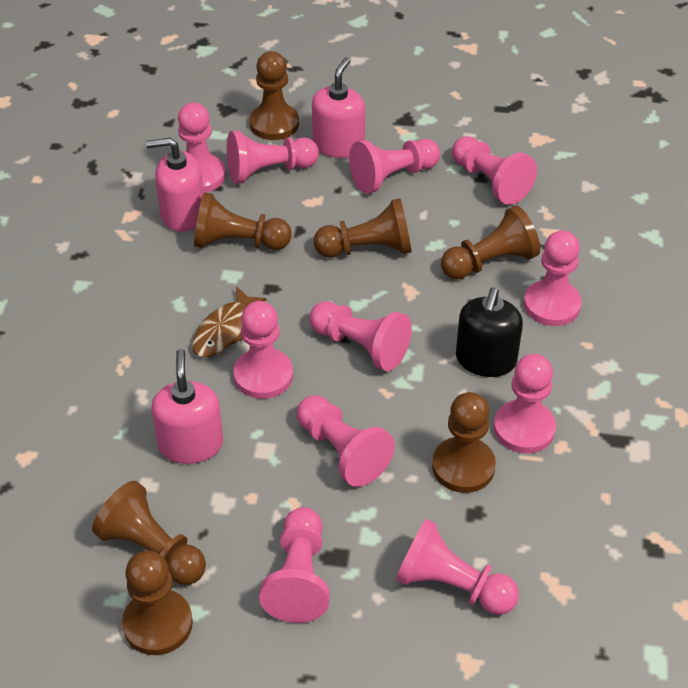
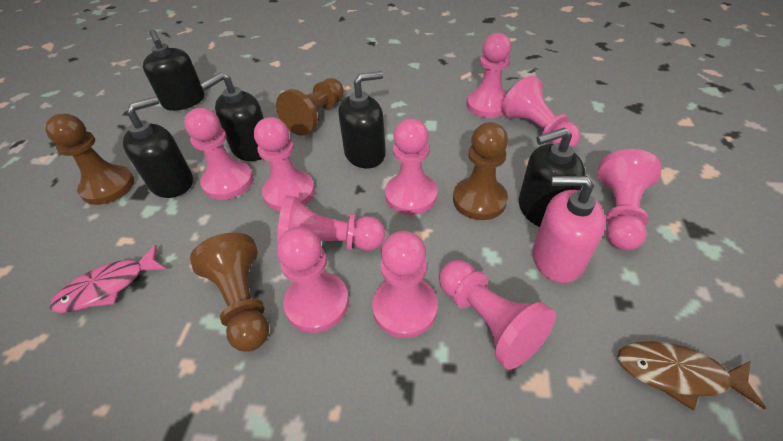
black soap dispenser: [456,287,523,377] = 1 -> [123,96,193,198] [143,29,204,111] [200,72,264,161] [338,71,386,169] [519,127,585,227] = 5
brown pawn: [92,481,206,585] [122,551,193,655] [194,192,292,250] [249,51,299,140] [314,198,412,258] [432,392,496,493] [441,205,540,279] = 7 -> [45,114,134,205] [190,232,269,352] [276,78,344,136] [453,122,508,220] = 4
pink fish: none = 0 -> [49,244,167,313] = 1
pink pawn: [178,102,226,193] [227,131,319,184] [233,301,293,399] [259,507,330,623] [297,395,395,487] [309,301,412,371] [349,139,440,194] [396,519,519,615] [452,136,537,205] [494,354,556,453] [524,230,582,326] = 11 -> [184,108,253,200] [254,117,315,211] [277,196,385,251] [277,227,349,333] [372,231,438,338] [385,119,438,215] [439,260,556,370] [467,33,511,118] [501,76,580,148] [598,149,661,250] = 10
pink soap dispenser: [146,138,204,232] [151,349,223,464] [312,57,365,158] = 3 -> [533,176,606,283] = 1

